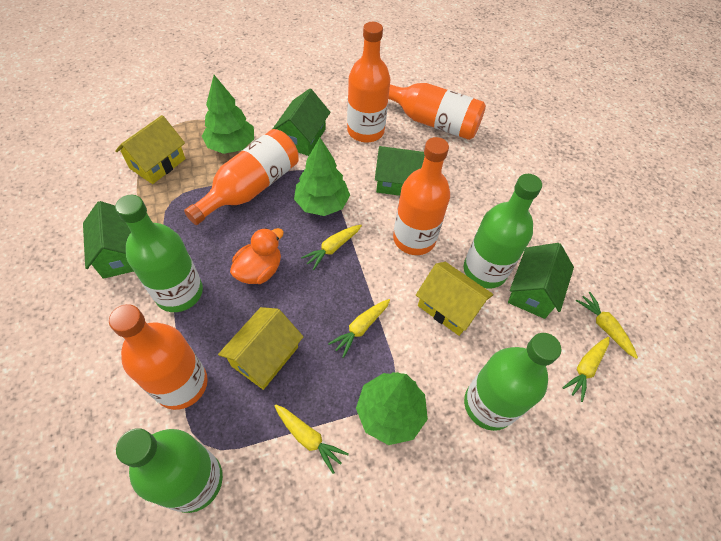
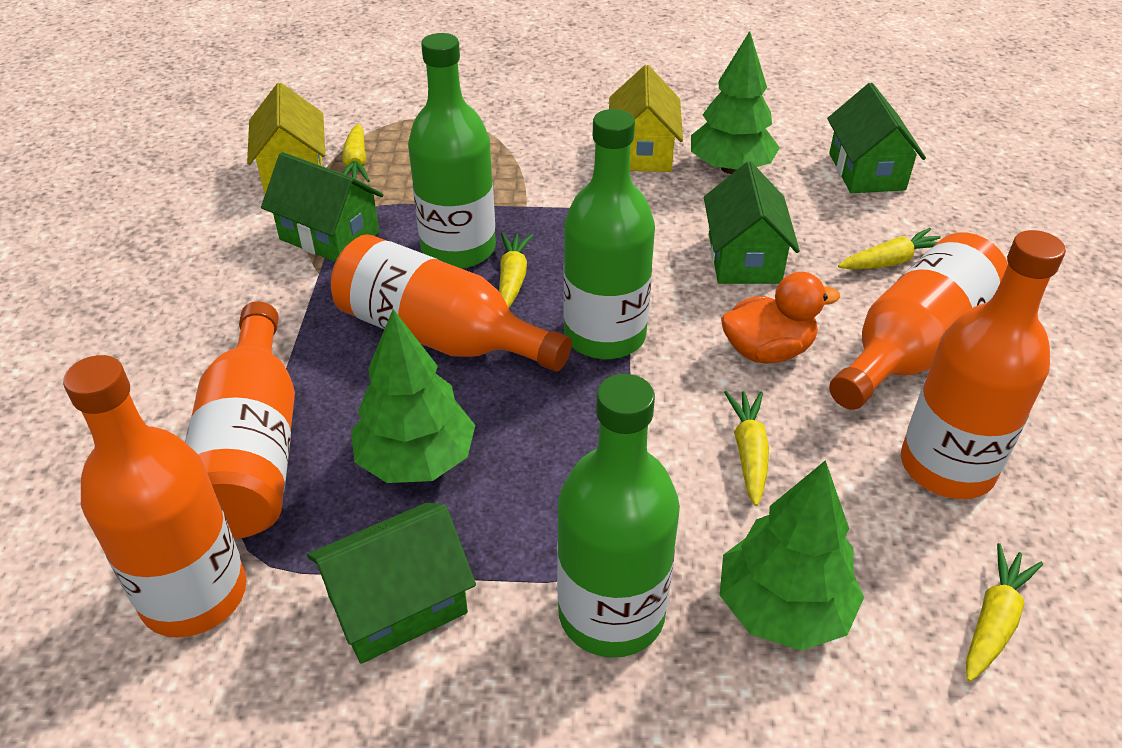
green bottle: [115,195,203,312] [116,428,223,513] [464,174,542,288] [464,333,561,431] = 4 -> [408,33,496,269] [557,374,680,658] [563,109,655,359] = 3
yellow house: [115,115,186,184] [218,307,303,390] [416,262,493,336] = 3 -> [247,83,325,194] [609,65,683,172] = 2

